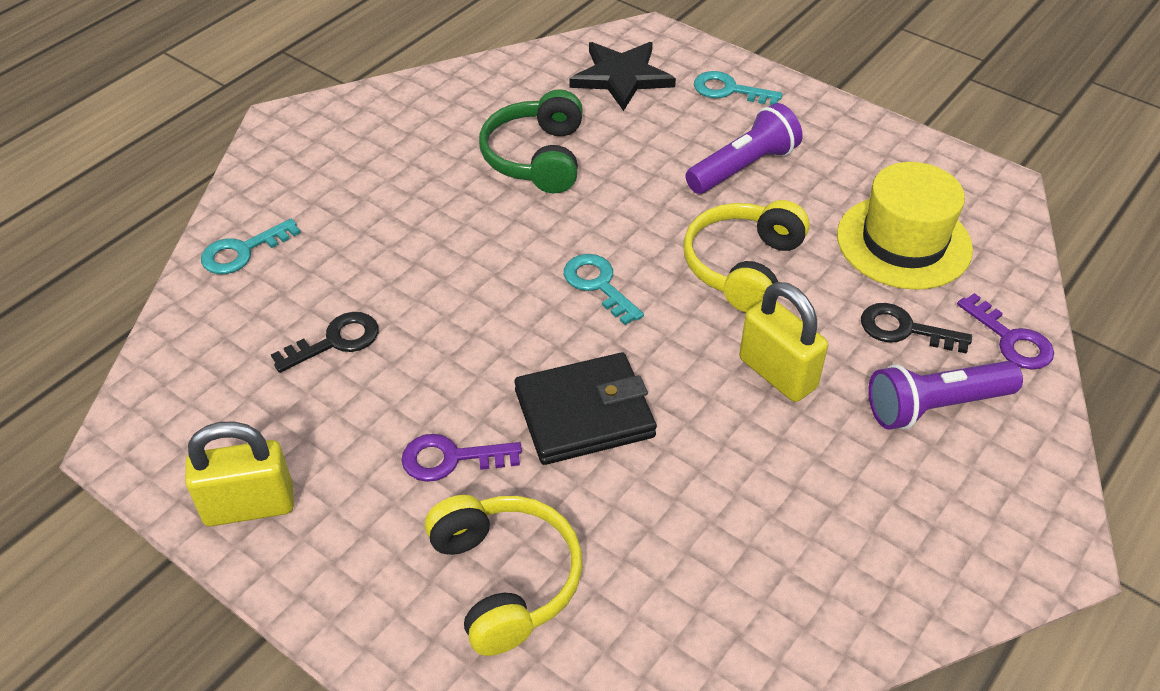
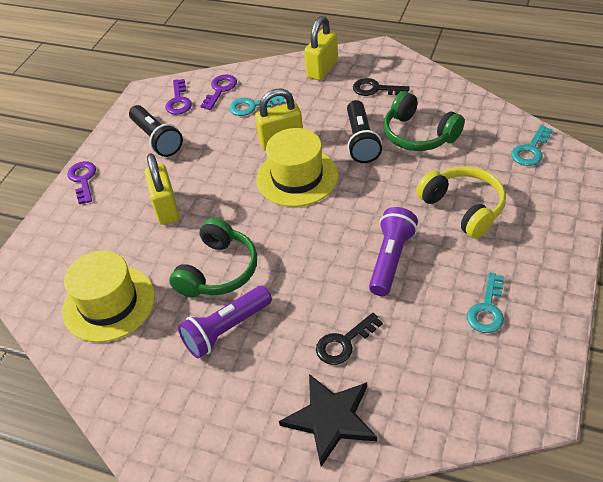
black flashlight: none = 0 -> [129,105,183,157] [347,100,382,163] = 2
black wallet: [515,352,657,465] = 1 -> none = 0
green headphones: [479,89,583,193] = 1 -> [169,218,257,298] [384,91,465,151] = 2
purple key: [401,434,522,482] [957,293,1054,370] = 2 -> [67,161,96,204] [165,79,192,115] [201,75,237,110] = 3
yellow hat: [837,162,973,290] = 1 -> [62,250,155,343] [256,128,338,207] = 2
yellow headphones: [425,495,582,656] [684,200,810,313] = 2 -> [416,166,506,239] = 1
yellow padlock: [185,421,294,526] [739,282,828,402] = 2 -> [145,153,180,225] [255,88,303,151] [304,16,338,81] = 3

